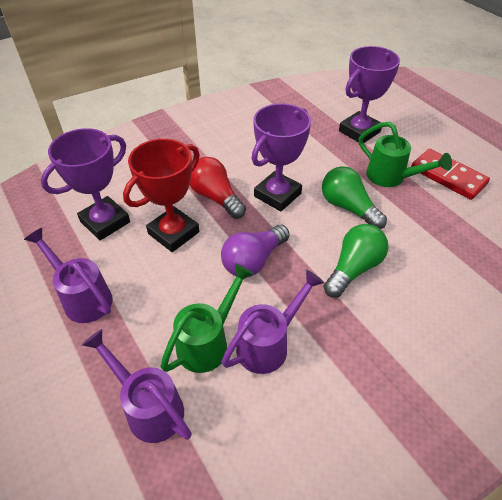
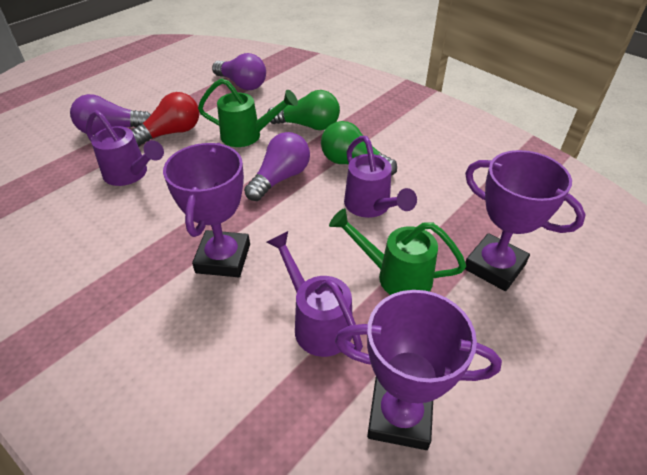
purple light bulb: [221,225,290,277] = 1 -> [70,94,151,135] [212,53,266,90] [244,132,310,201] = 3
red domino: [411,149,490,200] = 1 -> none = 0
red trophy: [123,139,200,252] = 1 -> none = 0

